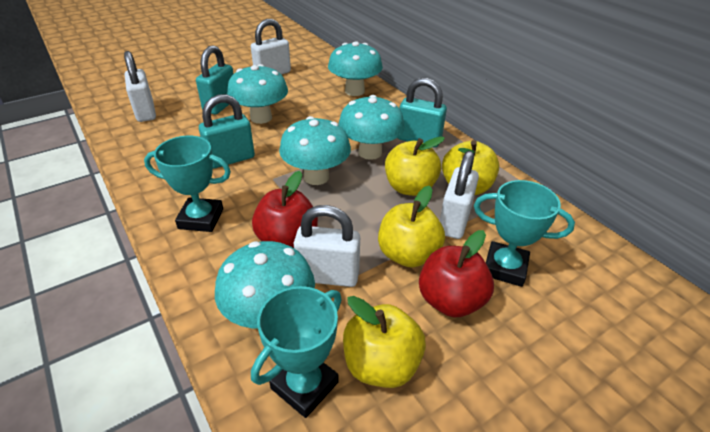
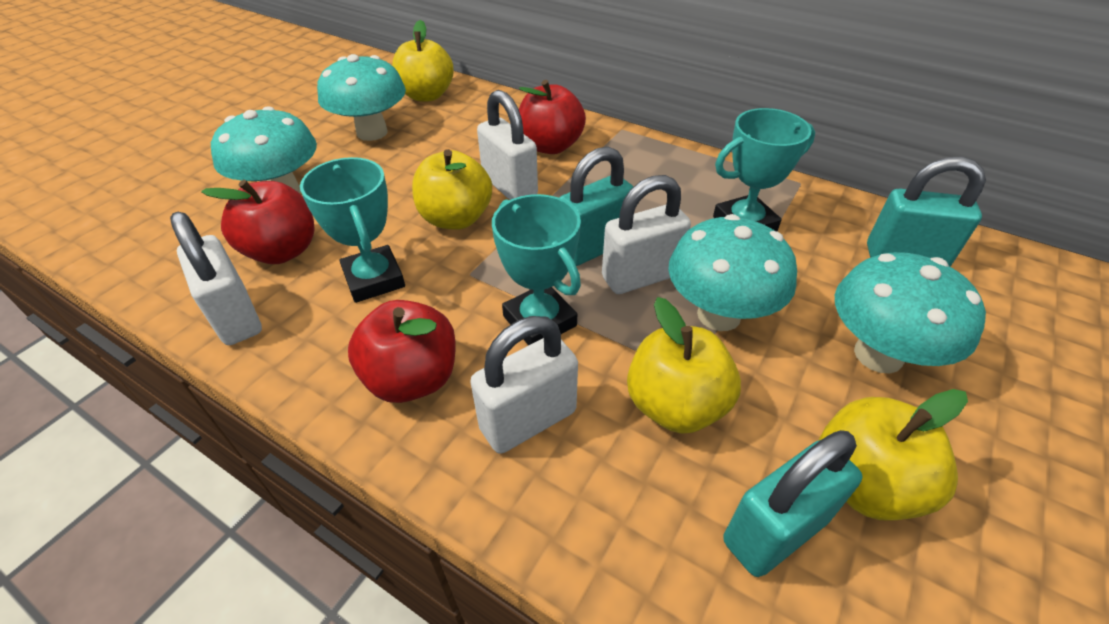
red apple: [252,171,318,248] [419,230,494,317] = 2 -> [201,180,315,264] [348,300,456,403] [519,80,586,154] = 3
turquoise mushroom: [215,241,315,328] [227,64,288,124] [279,116,351,185] [328,41,383,96] [338,95,405,160] = 5 -> [211,106,317,193] [317,54,406,141] [668,214,797,331] [835,252,986,374] = 4

